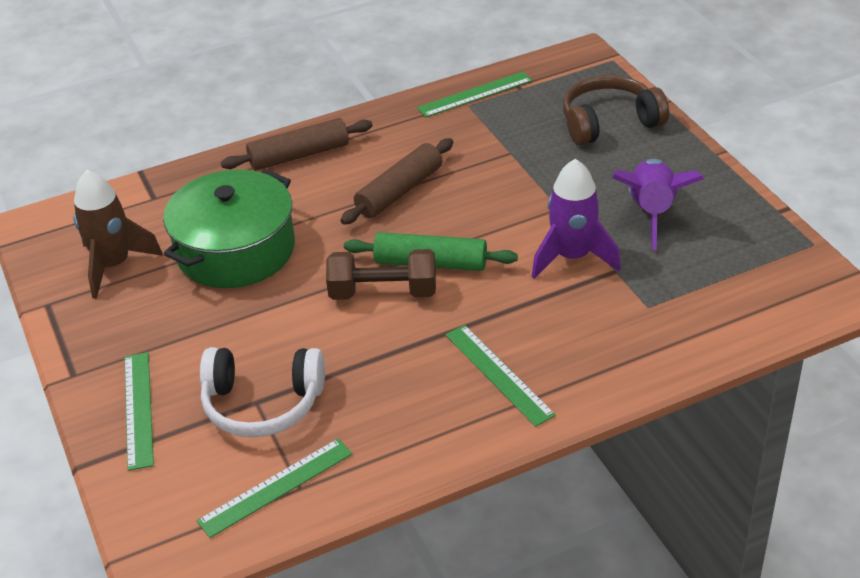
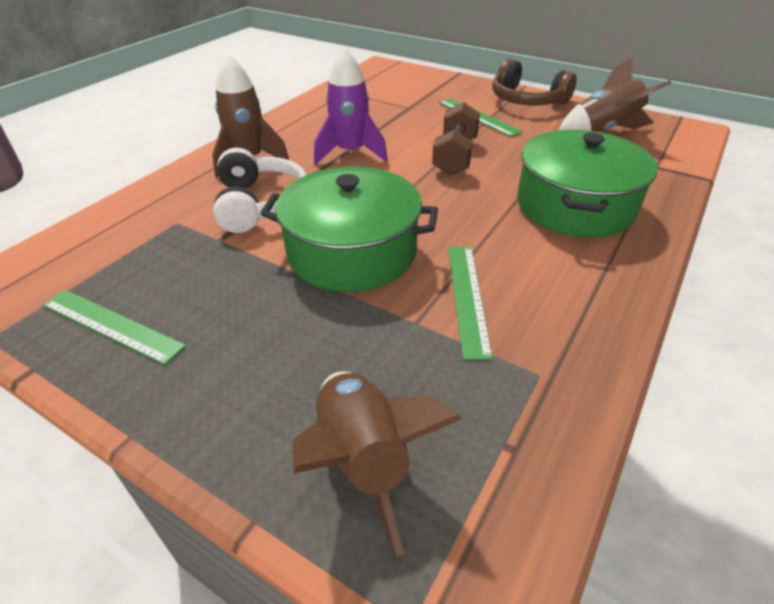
brown rocket: [73,170,163,299] = 1 -> [212,54,289,178] [292,372,462,557] [559,56,671,132] = 3
brown rolling pin: [221,118,373,170] [340,138,453,225] = 2 -> none = 0
green pot: [163,170,295,288] = 1 -> [260,166,438,292] [517,130,658,238] = 2
green rolling pin: [344,232,518,271] = 1 -> none = 0
green ruler: [125,352,154,471] [197,438,352,538] [417,72,533,117] [446,325,556,427] = 4 -> [43,290,186,365] [439,98,523,137] [448,247,493,360] = 3
purple rocket: [532,159,621,279] [612,159,704,250] = 2 -> [314,47,388,165] = 1

